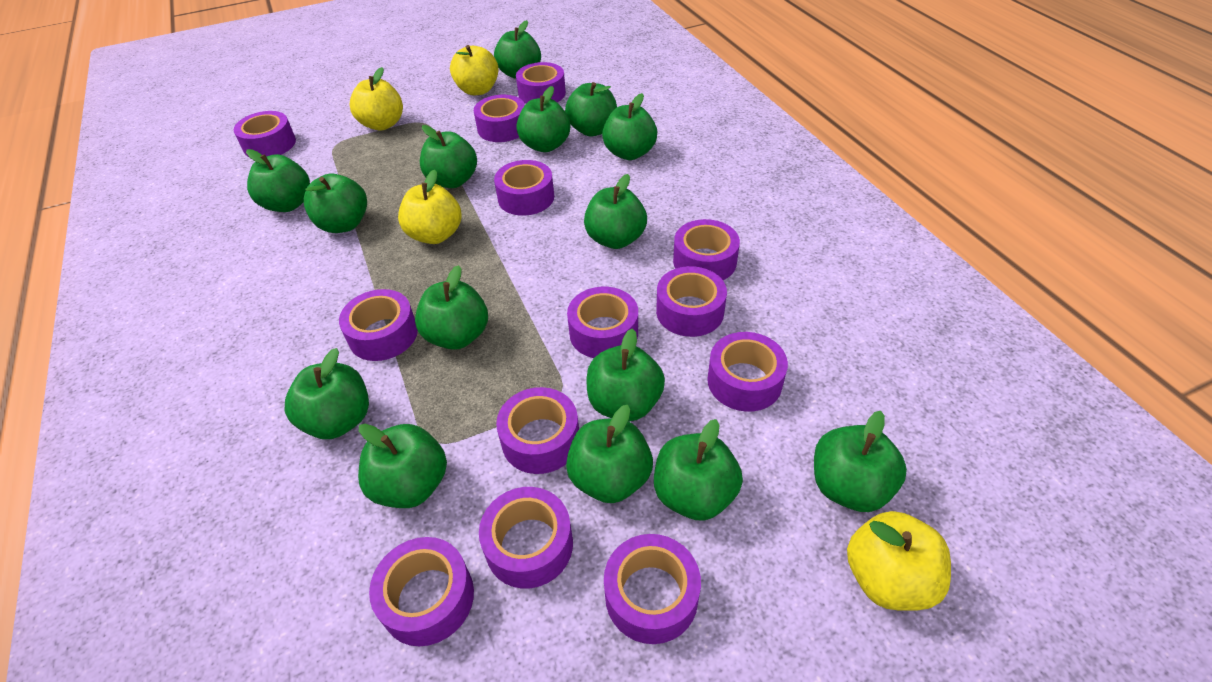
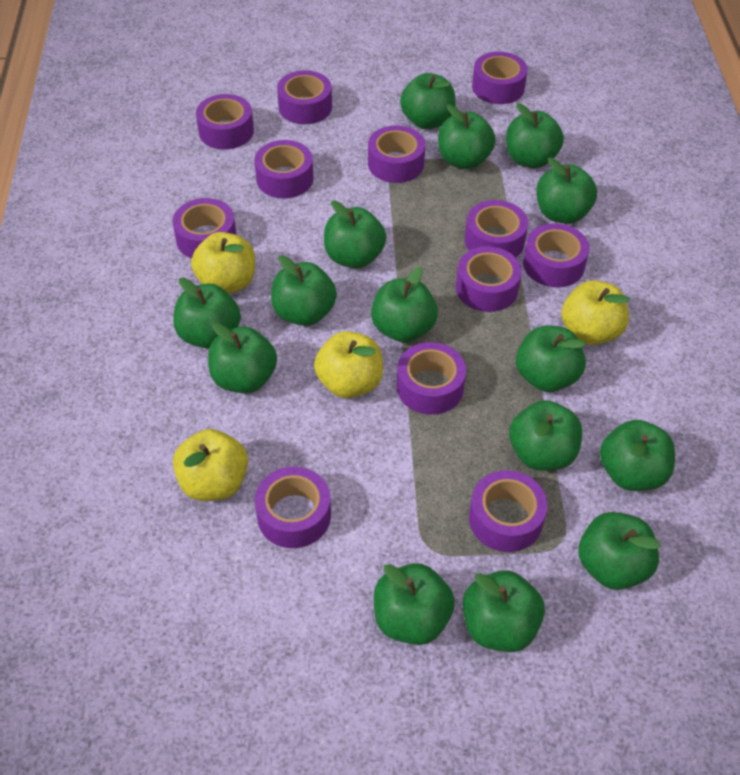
purple tape: [234,111,296,157] [339,289,418,361] [369,537,474,647] [474,95,525,142] [479,487,573,589] [494,160,554,216] [496,387,579,474] [516,62,566,104] [567,287,638,358] [604,534,701,644] [656,266,727,337] [673,219,740,280] [707,332,788,412] = 13 -> [172,198,236,259] [196,94,254,149] [254,140,314,199] [255,467,331,548] [277,70,332,124] [368,125,425,183] [397,342,466,415] [456,246,522,312] [465,200,528,257] [469,470,547,552] [472,52,528,104] [523,223,589,287] = 12

